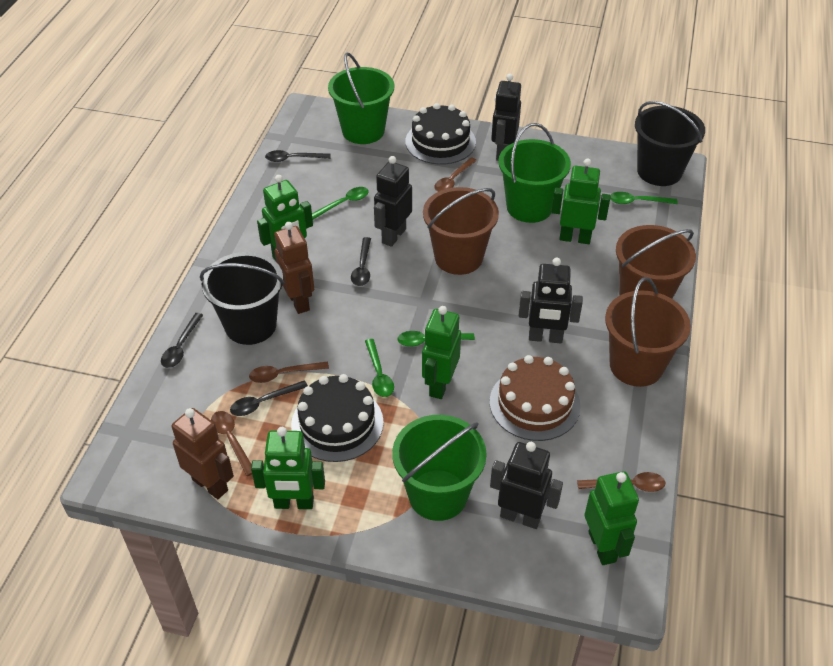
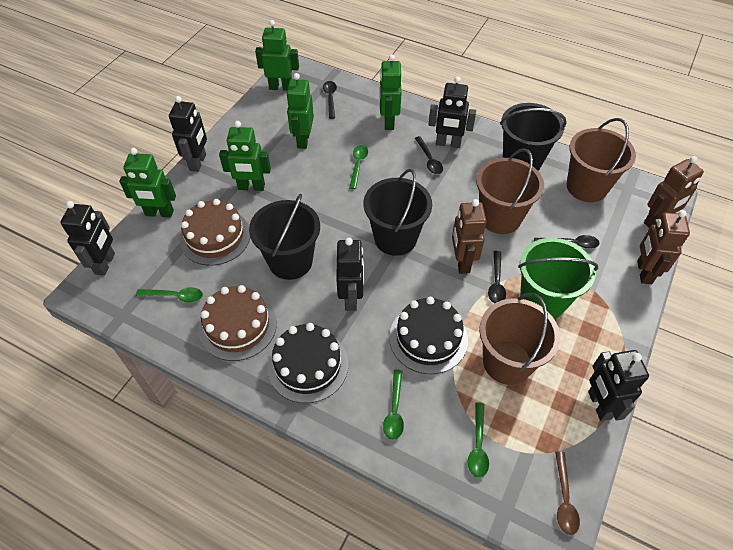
black bucket: [200,252,285,345] [635,101,705,186] = 2 -> [249,194,320,280] [363,169,432,256] [500,103,567,170] = 3
black robot: [374,156,412,247] [490,442,563,529] [491,74,521,161] [519,258,583,343] = 4 -> [60,201,115,276] [169,96,207,172] [336,238,364,311] [429,76,476,148] [588,350,649,421] = 5
brown cake: [490,355,581,441] = 1 -> [180,199,250,266] [198,285,277,361] = 2
brown robot: [172,408,234,499] [274,222,314,314] = 2 -> [452,199,487,274] [637,210,690,284] [644,156,704,228] = 3
brown spoon: [211,411,252,476] [249,361,329,383] [434,157,477,192] [577,472,665,492] = 4 -> [555,451,580,535] = 1
green bucket: [328,52,394,144] [392,415,487,521] [498,123,571,223] = 3 -> [518,238,598,319] = 1

